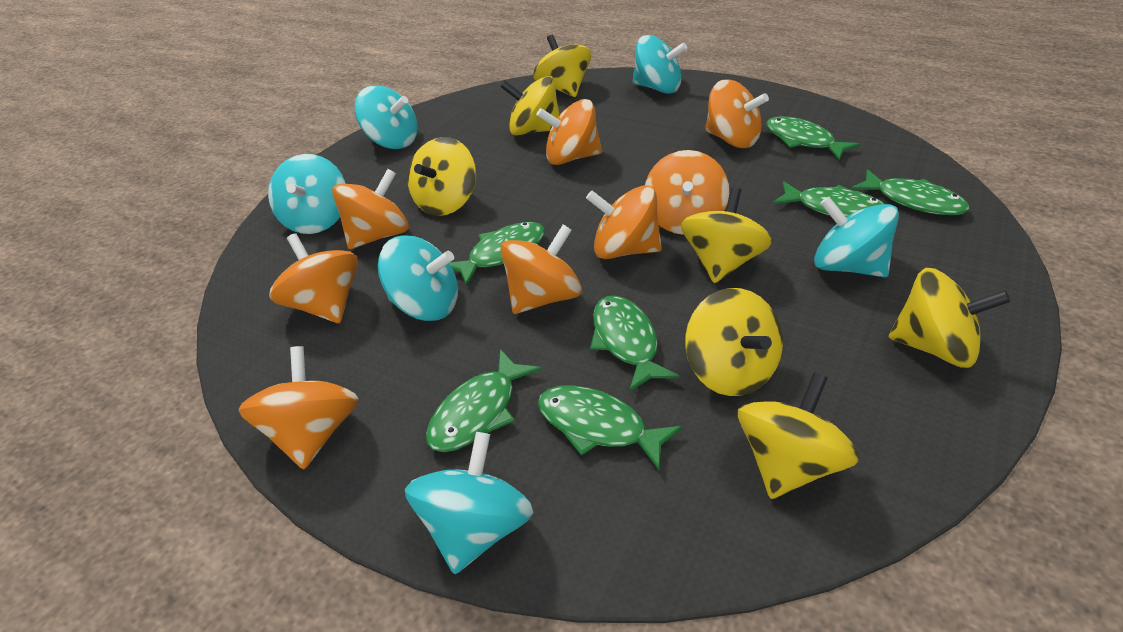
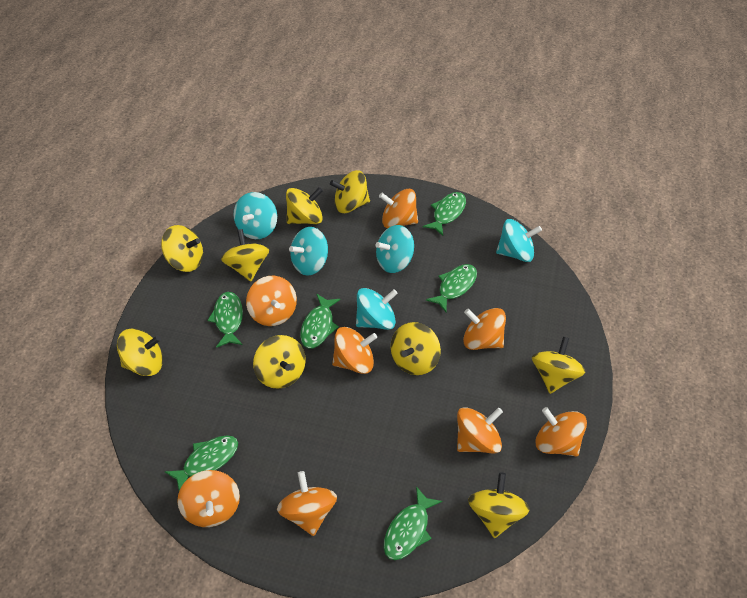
green fish: [426,349,542,452] [450,222,545,286] [538,385,682,470] [590,296,679,392] [766,116,860,160] [773,181,885,217] [851,169,969,215] = 7 -> [165,435,238,491] [207,292,243,348] [300,294,340,348] [384,486,442,560] [423,192,466,236] [426,264,477,312] = 6
turquoise spinning top: [268,154,346,234] [355,86,418,149] [378,235,458,321] [405,432,534,574] [633,35,687,94] [814,197,899,277] = 6 -> [233,192,277,239] [289,227,328,276] [356,288,398,330] [375,225,414,273] [496,219,542,262] = 5
yellow spinning top: [407,137,476,216] [500,76,560,135] [533,35,591,97] [681,187,772,283] [685,288,783,396] [738,372,860,499] [889,268,1011,368] = 7 -> [117,329,163,376] [161,225,203,272] [221,229,269,282] [253,335,306,389] [286,187,323,224] [330,170,370,213] [391,322,441,375] [468,472,530,538] [532,337,586,394] = 9

